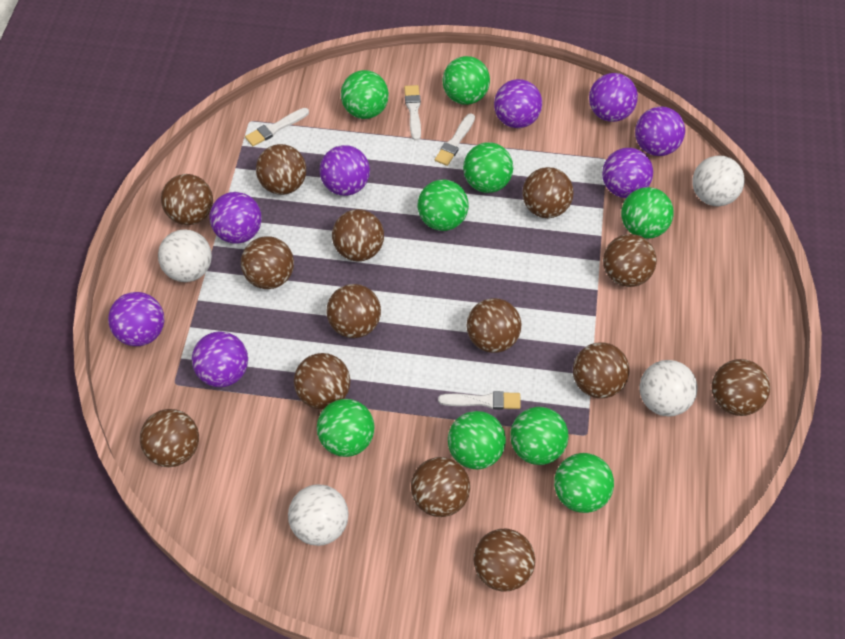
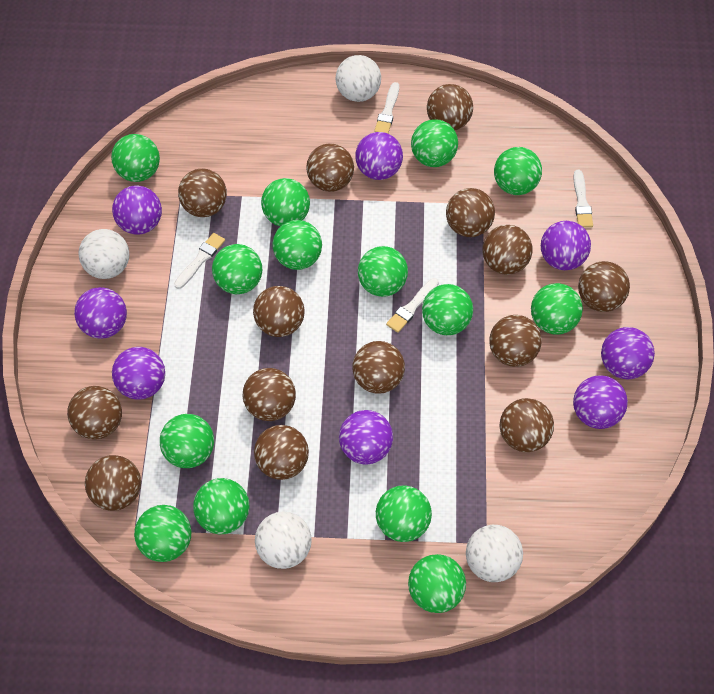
green ball: [317,399,375,457] [341,70,389,119] [418,179,469,231] [442,56,490,105] [448,411,506,469] [463,142,513,193] [510,407,568,465] [554,453,614,513] [621,187,674,239] = 9 -> [111,134,160,182] [134,505,191,562] [160,414,214,468] [193,478,249,534] [212,244,262,294] [261,178,310,226] [272,220,322,270] [358,246,408,297] [376,485,432,542] [408,554,466,613] [411,119,458,167] [422,284,473,335] [494,147,542,195] [531,283,583,334] = 14

